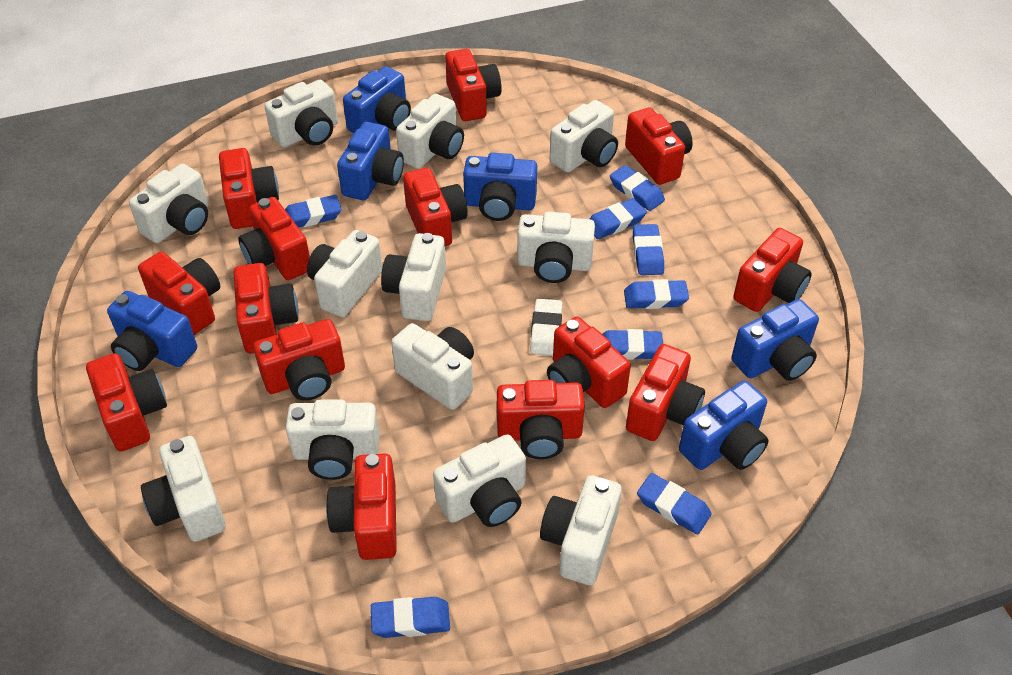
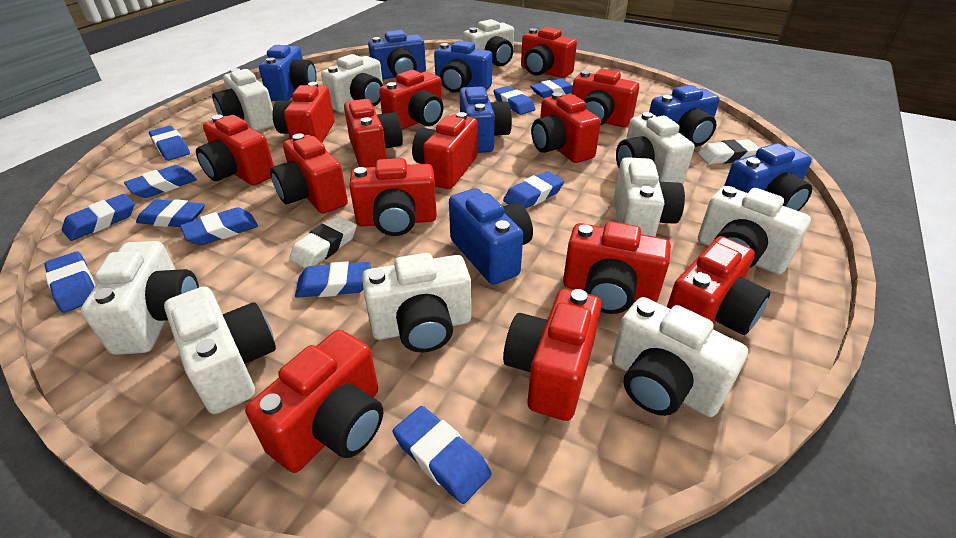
blue camera: [107,291,197,371] [337,122,404,200] [343,66,411,133] [463,153,537,221] [679,380,769,470] [731,299,819,381] = 6 -> [259,45,316,101] [368,30,426,79] [434,40,492,93] [449,188,533,285] [460,86,512,153] [649,85,720,147] [724,143,812,211] = 7
blue eraser: [285,195,341,228] [371,597,450,638] [590,198,647,239] [603,329,663,360] [610,165,665,211] [624,279,689,309] [633,224,664,275] [637,473,712,534] = 8 -> [44,251,95,313] [62,194,134,241] [124,165,197,198] [136,199,205,227] [149,126,190,161] [180,207,258,245] [295,261,371,298] [393,406,491,504] [493,86,536,115] [503,171,564,209] [530,79,573,98] = 11
white camera: [129,164,209,243] [141,436,226,542] [265,80,338,148] [285,399,380,480] [307,230,382,317] [381,233,446,321] [391,323,474,410] [396,94,464,169] [433,434,526,527] [517,212,595,283] [540,475,622,585] [550,100,618,172] = 12 -> [81,241,199,355] [164,286,276,414] [212,68,274,131] [321,54,383,113] [362,253,471,353] [463,19,514,66] [612,297,748,417] [614,157,685,237] [616,112,694,184] [698,186,811,274] = 10
white eraser: [530,299,562,356] = 1 -> [289,216,357,268] [697,139,759,165] = 2

